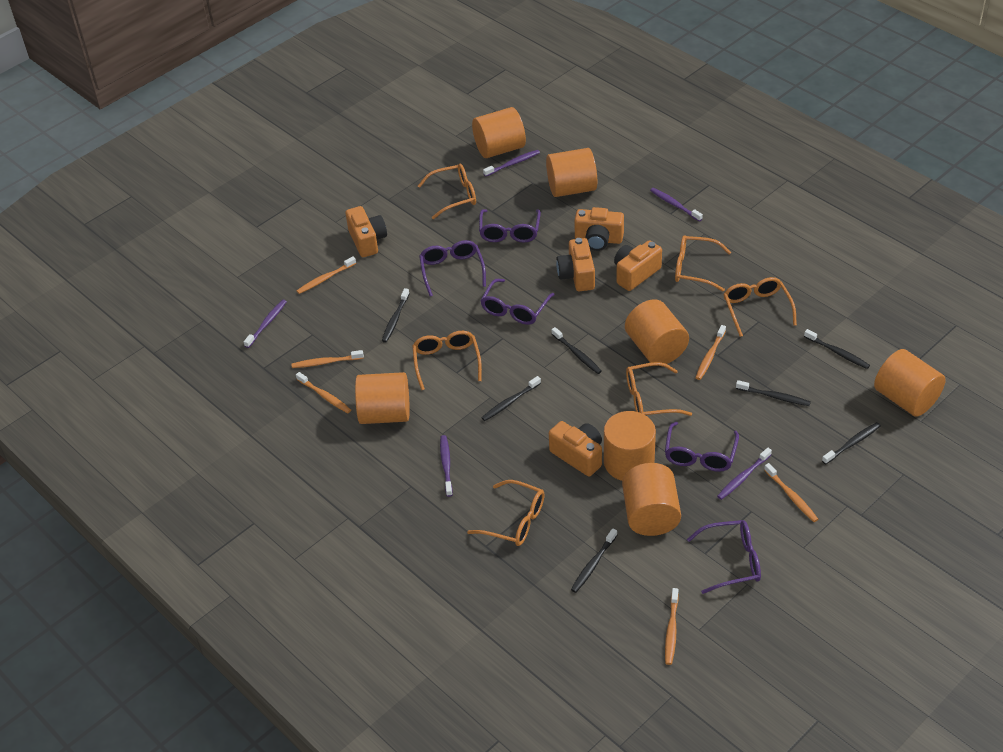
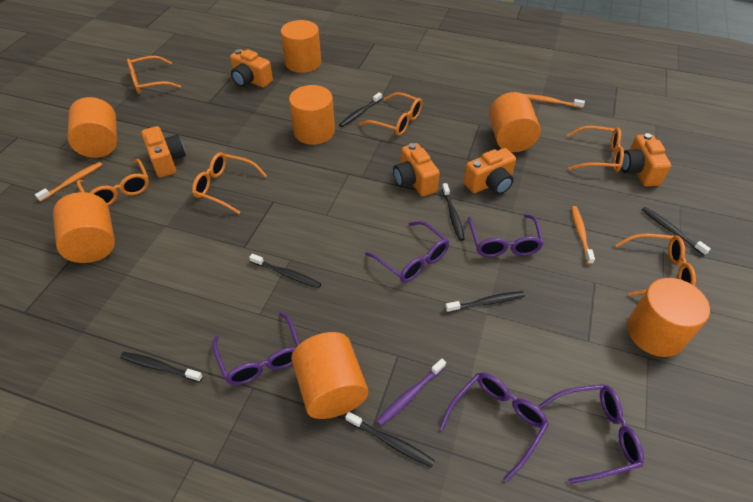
orange toothbrush: [291,350,364,368] [296,256,356,294] [296,372,351,413] [665,588,679,665] [695,325,726,380] [764,463,818,522] = 6 -> [35,162,102,202] [524,94,585,108] [571,206,595,264] = 3
purple toothbrush: [244,300,287,348] [440,435,453,497] [483,150,540,177] [650,188,703,221] [717,448,772,500] = 5 -> [376,359,446,426] = 1

